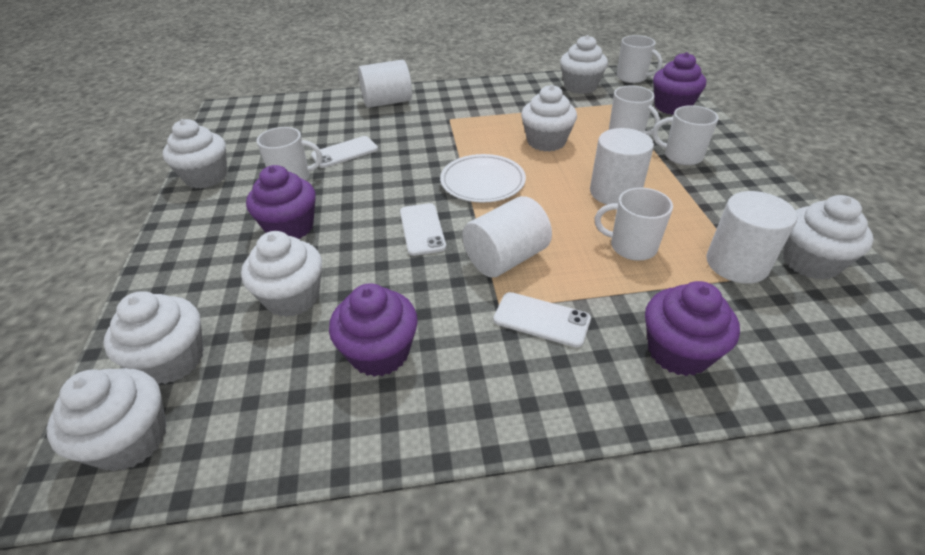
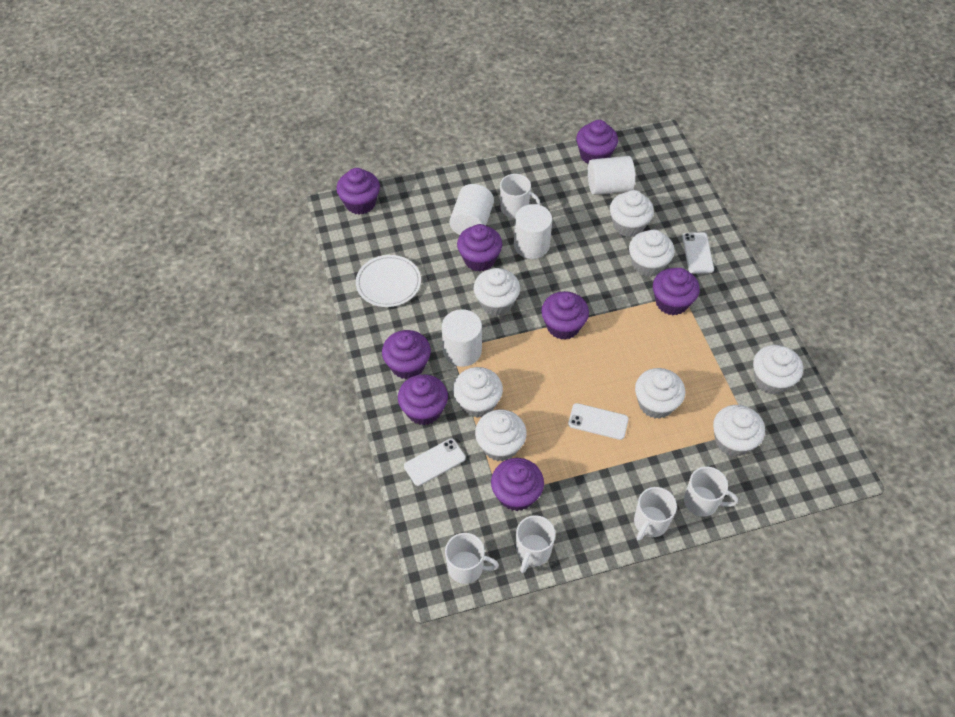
purple cupcake: [246,165,316,239] [329,283,418,377] [645,281,740,376] [653,52,706,115] = 4 -> [336,168,380,215] [382,330,431,379] [398,374,448,425] [457,224,502,272] [491,458,544,511] [541,291,589,340] [576,120,618,164] [653,268,700,315] = 8
white cupcake: [47,368,167,472] [104,291,204,384] [162,119,227,189] [241,231,322,317] [521,85,577,152] [560,35,608,94] [783,195,874,280] = 7 -> [453,367,503,418] [473,268,520,316] [475,410,527,462] [610,190,654,237] [629,229,675,277] [635,368,685,419] [713,405,765,457] [753,345,803,395] = 8

